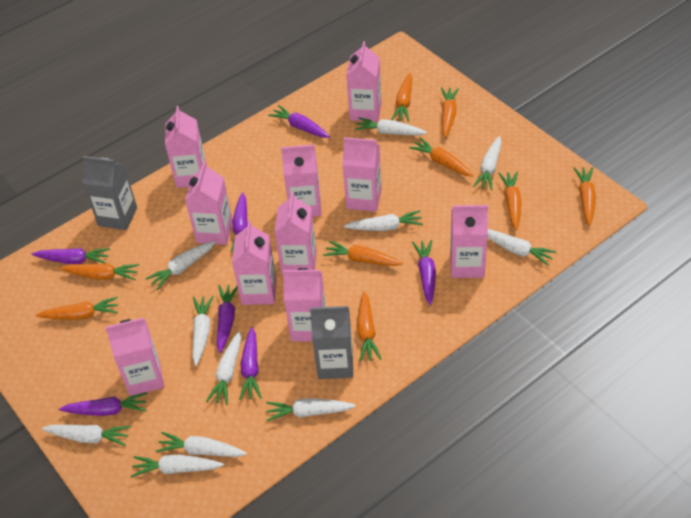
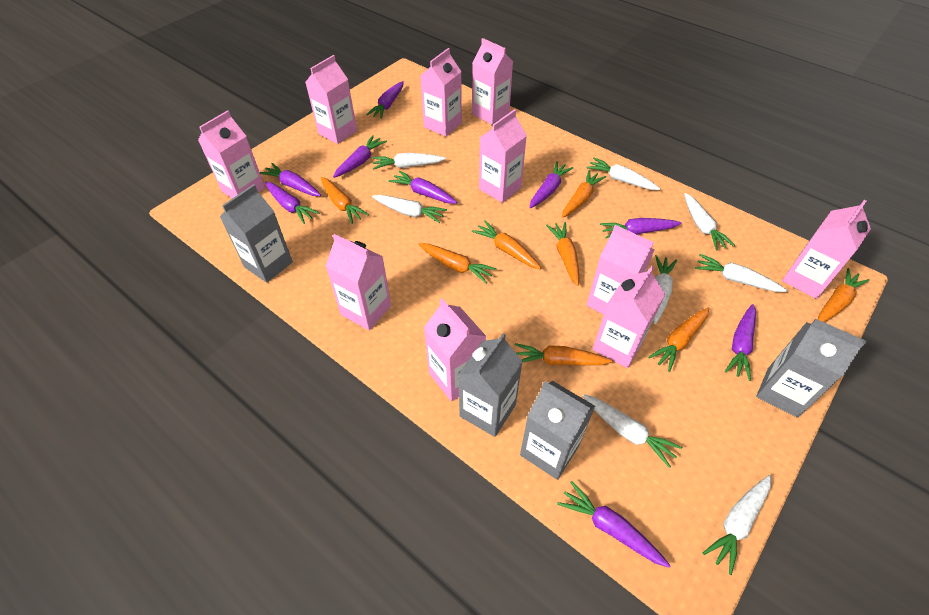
grey carton: [82,156,137,230] [310,306,353,379] = 2 -> [220,184,293,283] [458,333,523,437] [520,381,595,480] [756,319,866,418] = 4
orange carrot: [36,297,118,320] [60,263,139,280] [323,241,403,266] [357,291,381,362] [391,73,412,122] [409,137,474,177] [441,87,459,138] [498,171,522,230] [574,167,596,225] = 9 -> [321,177,369,224] [418,243,497,284] [472,220,541,269] [515,343,613,365] [546,222,579,286] [562,170,606,218] [648,307,710,372] [818,268,870,322] = 8
purple carrot: [32,248,110,264] [59,392,147,416] [217,285,238,353] [231,192,248,252] [239,327,262,400] [268,105,330,138] [412,240,436,305] = 7 -> [260,163,321,196] [265,182,320,224] [333,135,387,178] [366,81,404,119] [389,170,457,204] [529,161,573,208] [557,481,671,568] [600,218,682,238] [725,304,756,381] = 9
white carrot: [42,425,131,446] [131,455,224,477] [145,241,216,290] [156,432,247,457] [193,296,214,366] [206,331,241,405] [266,398,356,422] [344,210,423,231] [355,117,427,136] [473,136,502,190] [488,229,557,266] = 11 -> [372,153,446,170] [372,195,447,223] [583,394,682,468] [586,157,660,190] [653,255,677,324] [684,193,735,250] [695,254,787,292] [703,475,772,575] = 8

